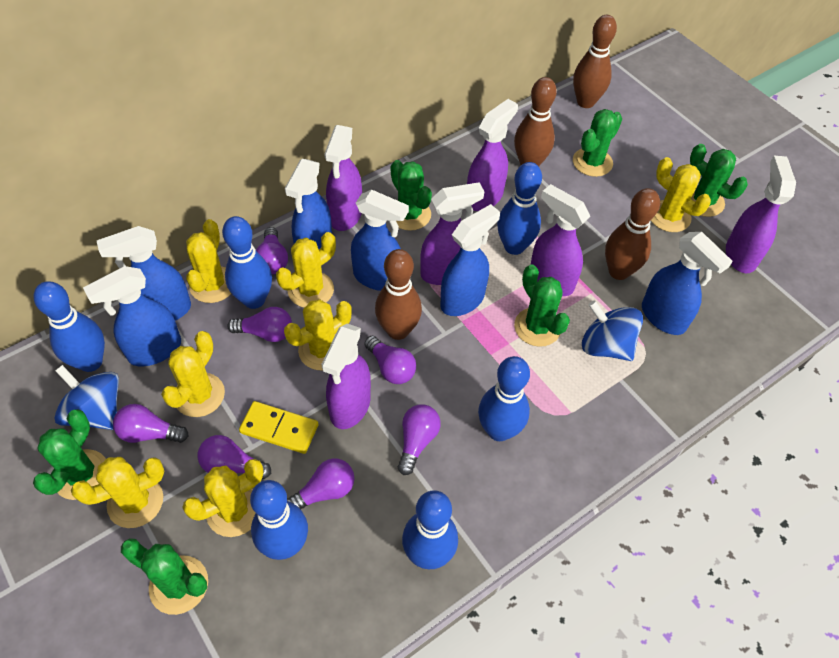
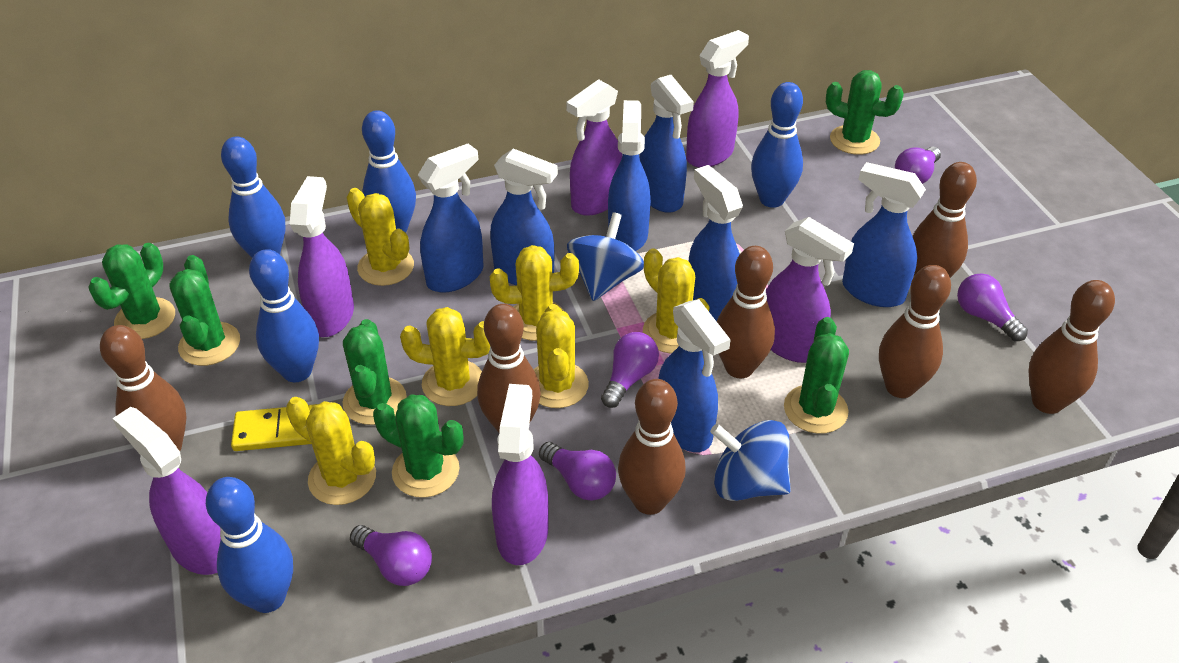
blue bowling pin: [33,281,105,372] [222,216,272,309] [250,480,308,560] [402,490,458,569] [478,356,530,441] [497,162,542,255] = 6 -> [206,477,293,613] [221,137,286,258] [249,249,319,382] [362,110,416,233] [751,82,803,208] = 5
blue spray bottle: [83,266,181,366] [97,226,191,321] [285,159,332,249] [351,189,409,291] [440,204,500,316] [642,232,733,335] = 6 -> [418,144,484,293] [490,149,558,286] [608,100,651,251] [640,75,694,213] [658,299,731,452] [689,165,743,321] [842,162,926,307] = 7
brown bowling pin: [375,249,422,340] [514,77,557,166] [573,15,617,108] [605,188,660,280] = 4 -> [100,325,187,451] [477,304,541,433] [618,379,686,515] [717,246,775,378] [879,265,951,398] [913,162,977,278] [1029,280,1115,414] = 7
purple light bulb: [113,404,189,443] [198,435,271,479] [227,307,292,342] [256,227,288,275] [287,458,355,509] [364,336,416,384] [398,405,441,475] = 7 -> [350,525,432,586] [539,442,616,501] [601,332,659,408] [895,146,941,184] [957,273,1028,341] = 5
yellow cactus: [71,457,165,528] [161,331,225,417] [182,459,264,537] [186,219,231,303] [276,232,336,308] [284,299,352,370] [651,157,711,232] = 7 -> [286,397,376,505] [347,188,414,286] [400,307,490,406] [490,245,579,341] [534,304,589,408] [643,248,710,353] = 6

